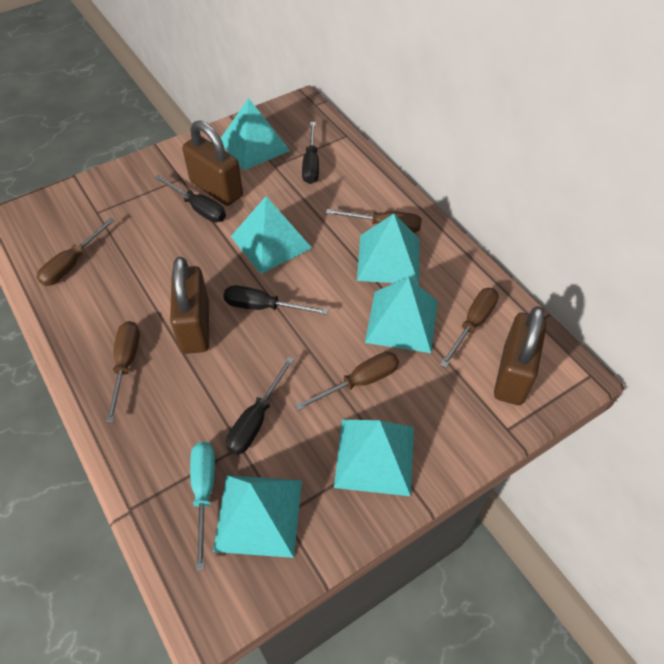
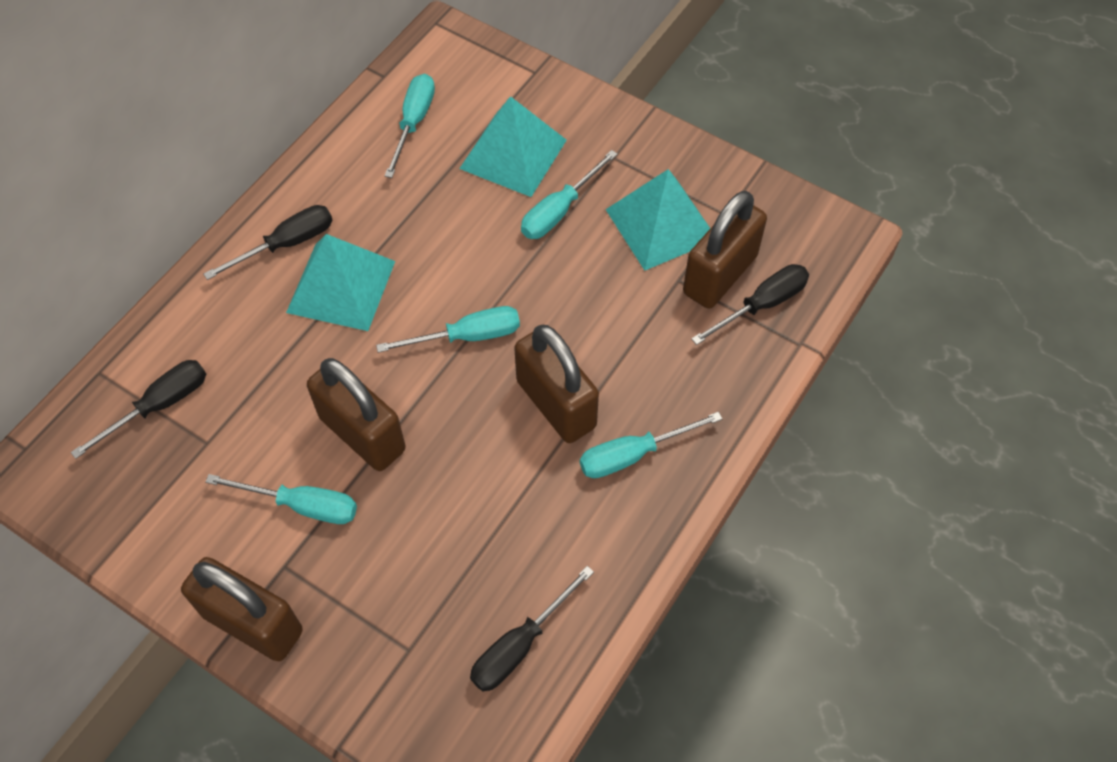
brown padlock: [170,257,209,354] [182,120,243,206] [494,306,547,405] = 3 -> [181,557,303,661] [307,358,406,471] [514,325,599,443] [683,191,767,309] = 4
brown screwdriver: [36,218,115,286] [106,321,140,422] [295,352,399,411] [326,209,422,233] [440,288,499,367] = 5 -> none = 0
turquoise pyramid: [213,475,302,558] [221,98,290,170] [231,196,312,274] [334,420,414,496] [357,214,420,285] [365,278,438,353] = 6 -> [286,234,395,331] [459,96,567,197] [605,169,710,271] = 3
turquoise screwdriver: [190,442,215,571] = 1 -> [206,474,357,524] [376,306,520,353] [384,74,435,178] [521,150,618,239] [580,412,722,478] = 5

